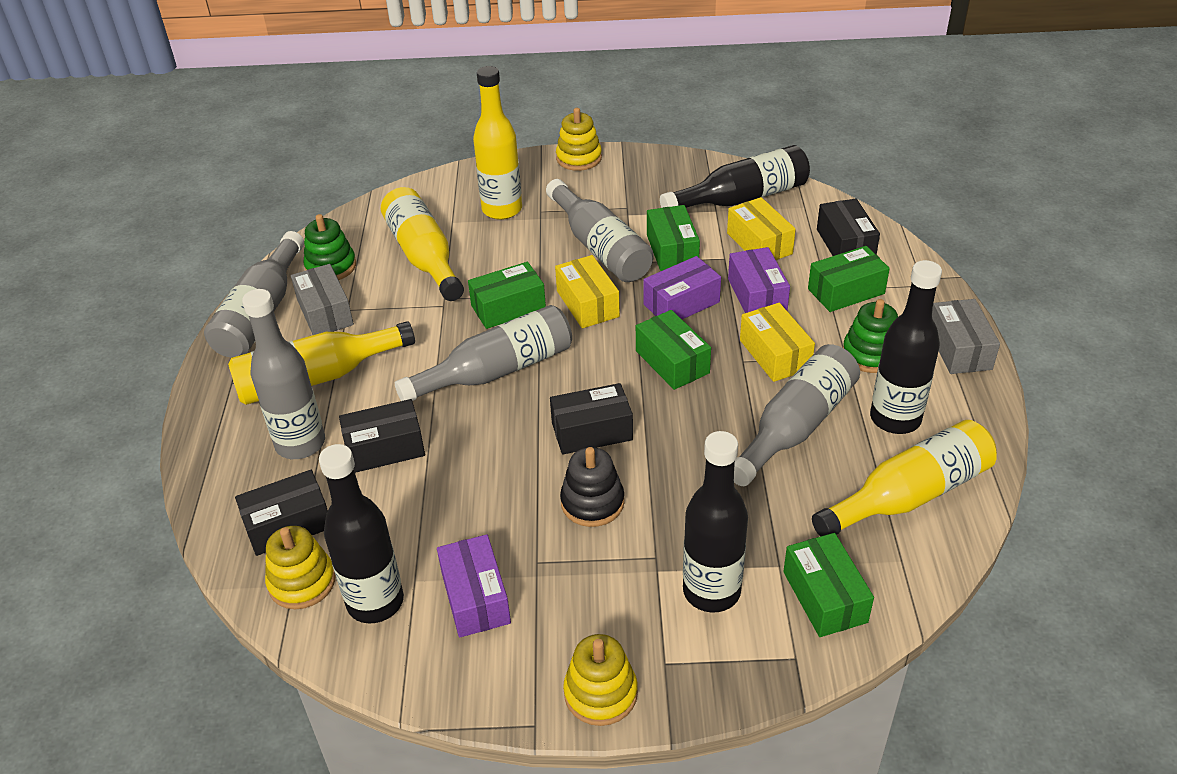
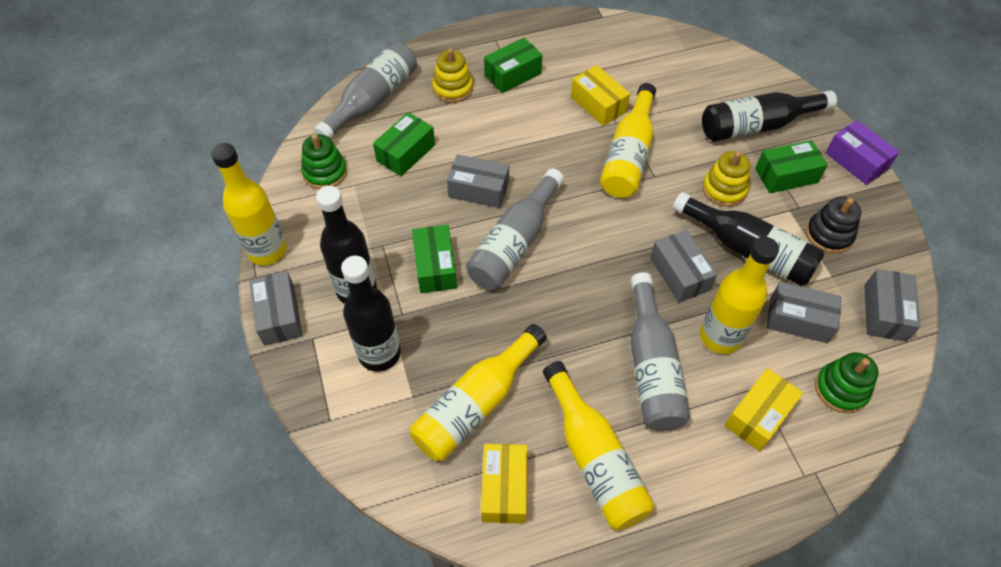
black box: [235,470,328,556] [339,399,425,473] [550,383,633,455] [817,199,880,256] = 4 -> none = 0
green box: [468,262,546,329] [636,310,711,390] [647,205,700,271] [783,533,874,637] [808,246,890,312] = 5 -> [373,112,435,176] [412,225,457,293] [484,38,542,93] [755,140,828,193] = 4
grey bottle: [204,231,304,358] [242,289,325,459] [395,305,572,401] [546,179,654,282] [734,344,860,486] = 5 -> [314,42,417,139] [466,168,564,290] [630,272,690,431] = 3
grey box: [291,264,354,335] [932,299,1000,374] = 2 -> [249,271,303,346] [447,154,509,208] [650,230,717,303] [767,282,841,343] [864,269,920,342] = 5
purple box: [437,534,511,638] [644,256,721,319] [728,247,790,313] = 3 -> [825,120,899,185] = 1
yellow bottle: [228,321,415,405] [381,187,464,301] [473,66,522,220] [812,420,997,537] = 4 -> [211,143,287,266] [410,324,547,461] [543,361,654,531] [600,83,656,198] [700,237,779,354] = 5
yellow stacking toy: [265,526,336,609] [556,108,602,171] [563,634,638,726] = 3 -> [432,48,473,103] [702,151,750,207] = 2

